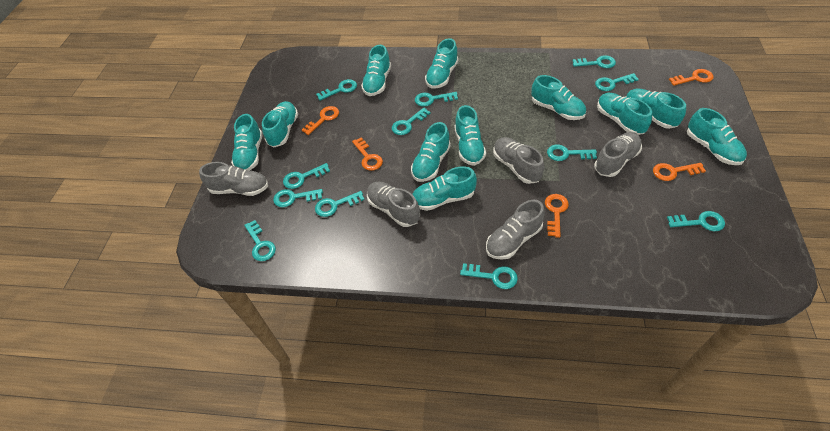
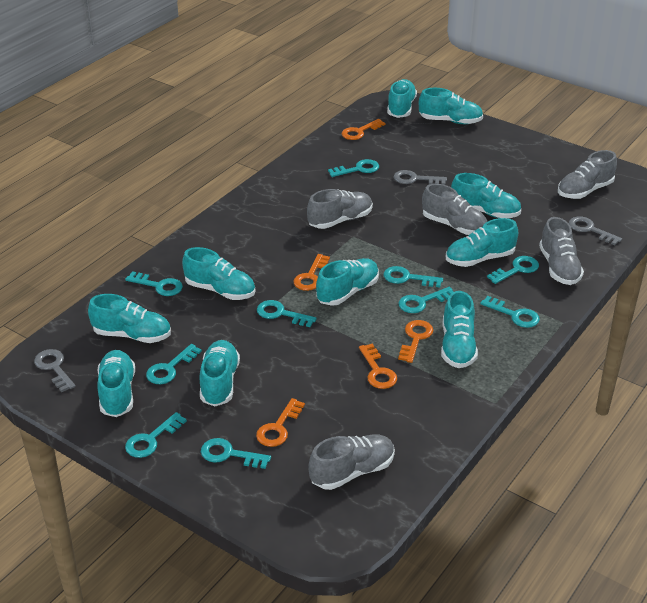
grey key: none = 0 -> [34,349,76,392] [394,170,447,185] [569,216,622,245] = 3
turquoise key: [244,220,276,261] [273,189,323,207] [283,163,330,189] [315,191,364,217] [316,79,357,101] [392,108,430,135] [415,92,458,107] [460,263,518,289] [547,144,597,161] [572,55,616,68] [595,73,639,91] [667,211,725,231] = 12 -> [125,271,183,296] [125,412,187,458] [146,344,202,384] [201,438,271,469] [257,300,317,327] [328,159,379,177] [384,266,443,287] [398,287,454,313] [480,296,540,328] [487,256,539,284] = 10
turquoise shoe: [231,114,263,170] [262,101,298,147] [361,45,391,96] [411,122,451,182] [412,166,477,211] [425,38,458,89] [454,105,486,166] [531,75,586,120] [597,93,652,135] [626,88,686,129] [687,108,747,165] = 11 -> [88,294,171,343] [97,350,135,417] [182,247,255,300] [200,340,240,406] [316,258,379,306] [387,79,417,118] [419,88,483,124] [441,291,478,368] [446,218,518,267] [451,173,521,218] = 10

